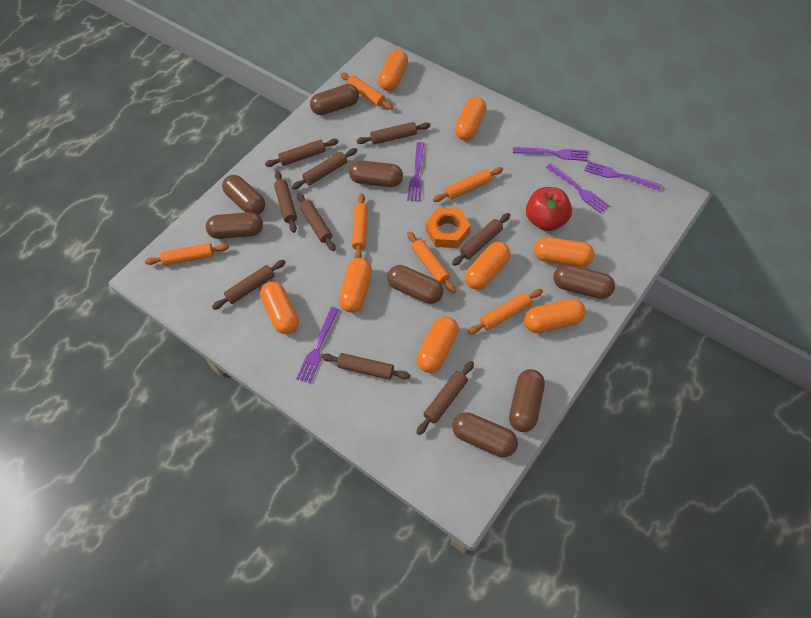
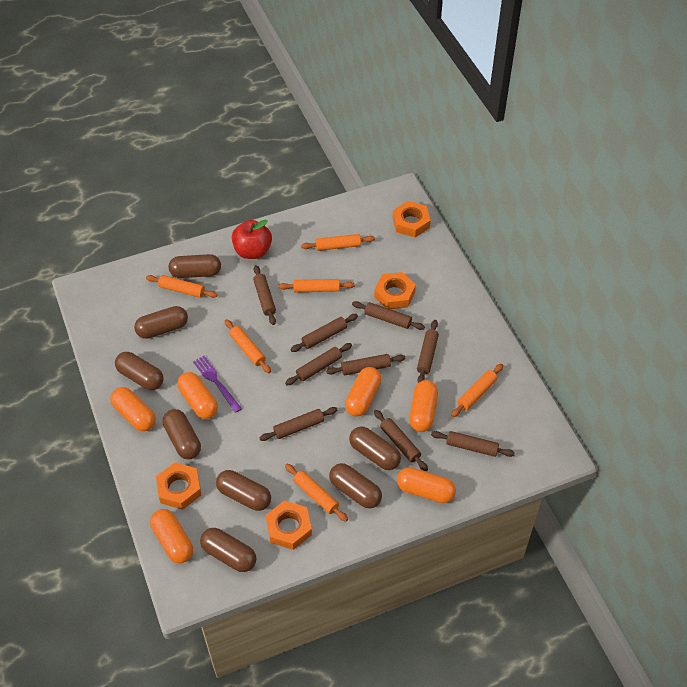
orange capsule: [260,282,299,334] [339,258,372,313] [378,50,408,91] [417,316,459,373] [455,97,486,140] [465,242,511,290] [524,298,586,333] [534,237,595,267] = 8 -> [110,387,156,431] [150,509,193,563] [177,372,218,419] [345,367,381,416] [397,467,456,503] [409,380,438,432] = 6
orange nut: [425,208,471,248] = 1 -> [156,462,201,510] [266,501,312,550] [374,272,416,309] [392,201,431,237] = 4
purple fork: [296,307,339,383] [407,142,424,201] [513,147,588,161] [546,163,610,214] [584,161,662,191] = 5 -> [193,356,242,413] = 1

